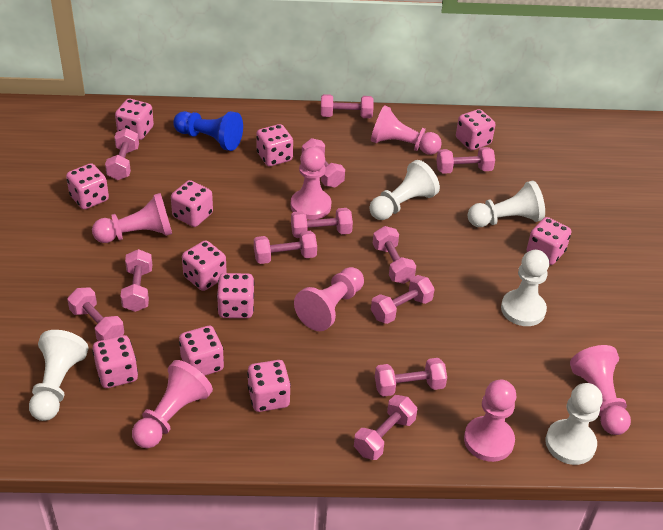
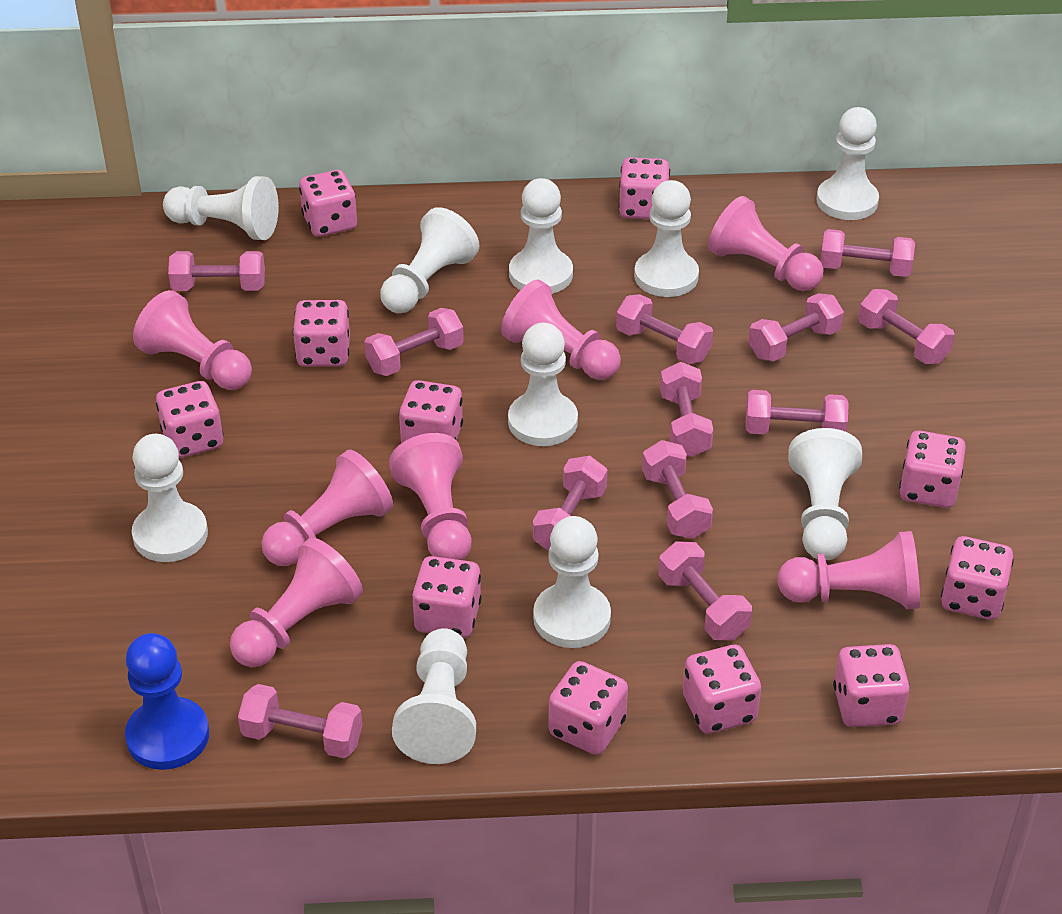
white pawn: [29,330,88,421] [369,160,440,220] [468,181,545,227] [501,250,549,326] [545,383,602,465] = 5 -> [132,434,208,562] [163,176,279,240] [380,207,480,313] [392,628,476,764] [508,323,578,446] [509,178,573,294] [533,516,611,648] [634,180,699,297] [788,428,862,560] [816,107,879,220] = 10

